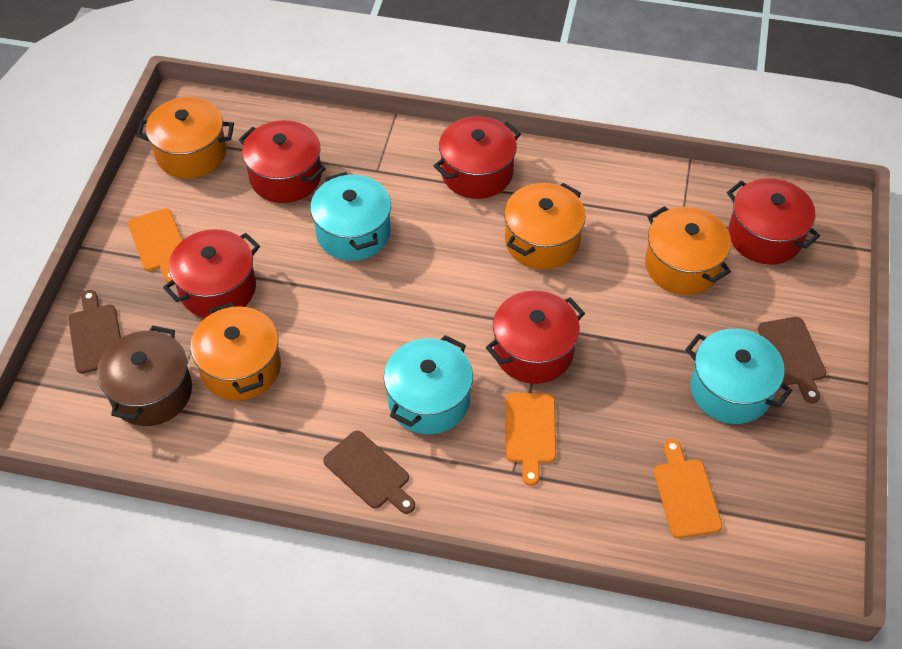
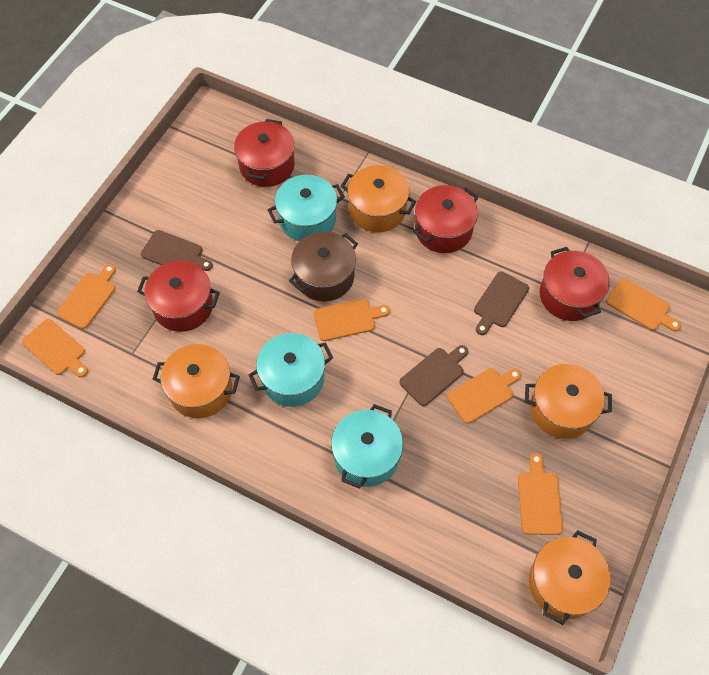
orange cutting board: [128,208,183,283] [505,393,556,486] [654,439,723,538] = 3 -> [22,319,88,377] [56,264,116,329] [314,299,390,341] [447,368,521,424] [518,453,563,535] [606,278,681,331] = 6
red pot: [163,229,260,318] [239,120,326,203] [434,116,521,199] [486,291,585,384] [727,178,820,264] = 5 -> [137,261,220,332] [234,119,295,187] [413,185,478,253] [540,247,610,321] = 4

